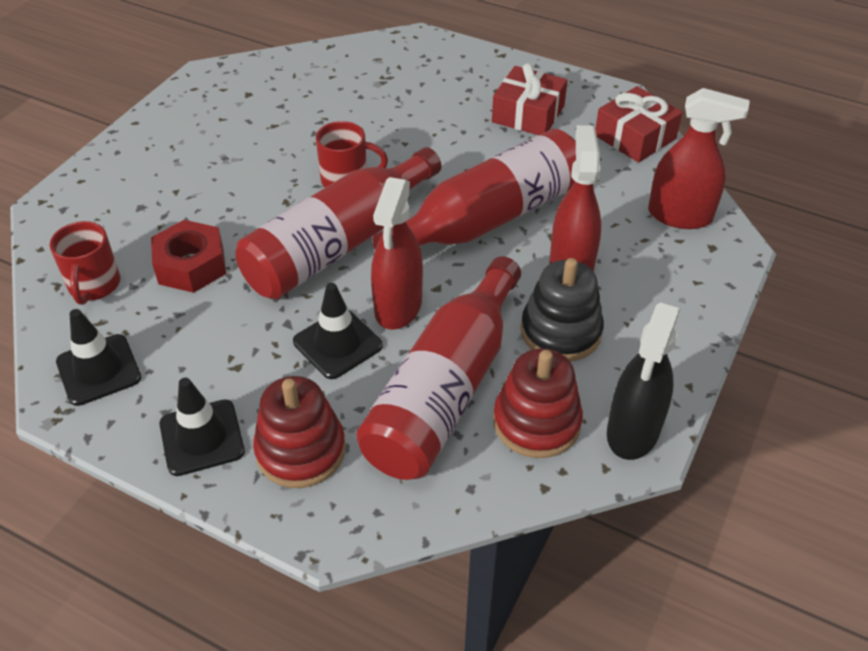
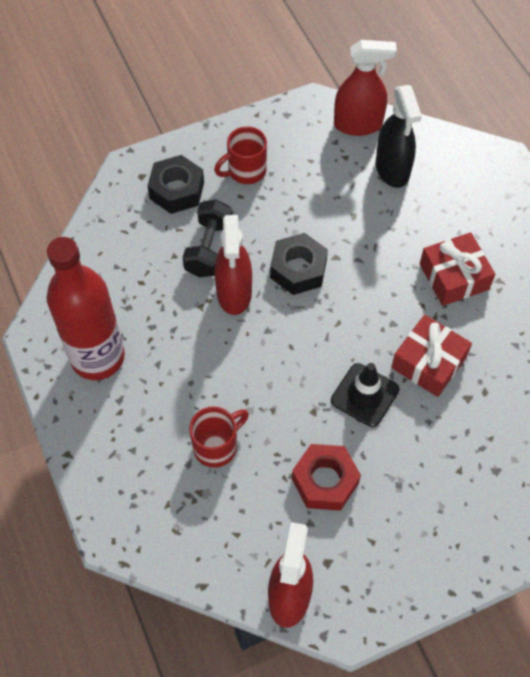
black dumbbell: none = 0 -> [183,199,232,277] = 1
black nut: none = 0 -> [147,155,204,214] [270,233,328,295] = 2
black stacking toy: [521,258,604,362] = 1 -> none = 0
black traffic cone: [56,309,141,406] [160,378,245,476] [293,283,383,379] = 3 -> [331,363,400,427] = 1
red bottle: [235,147,441,299] [356,256,521,480] [372,129,576,249] = 3 -> [46,237,125,380] = 1
red stacking toy: [253,376,346,488] [493,348,583,458] = 2 -> none = 0

